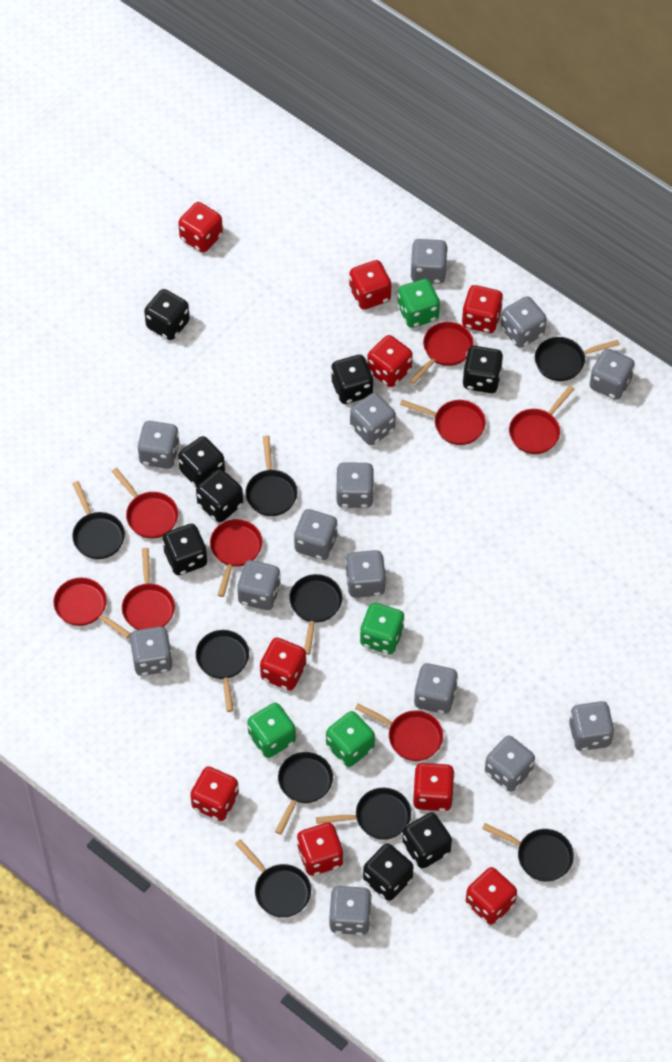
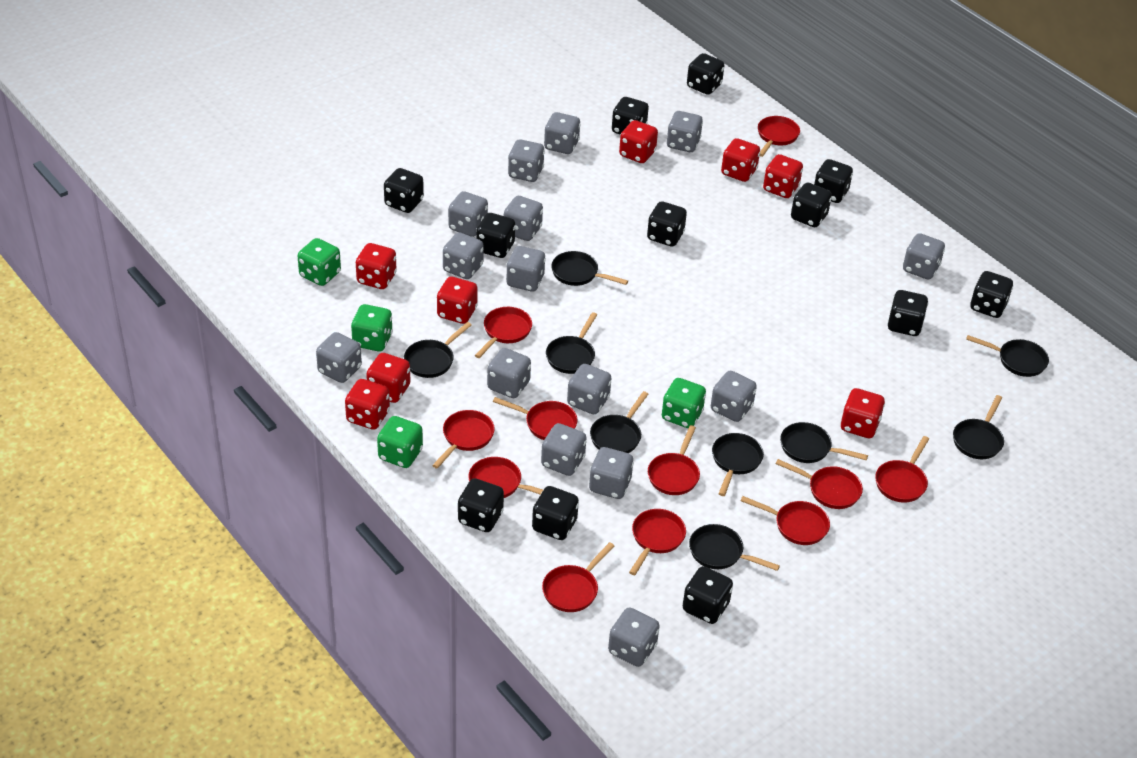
black dice: [144,289,190,340] [162,524,208,575] [178,436,225,488] [196,469,243,522] [331,355,374,404] [363,843,414,901] [402,812,452,868] [462,346,503,393] = 8 -> [384,168,424,213] [458,478,504,532] [476,213,515,258] [532,486,579,540] [612,97,649,135] [647,201,687,247] [683,566,733,624] [687,53,725,95] [791,183,832,227] [814,159,853,203] [887,290,928,336] [970,271,1013,318] = 12
grey dice: [130,627,173,676] [138,421,180,469] [237,560,281,610] [294,509,338,560] [329,886,372,935] [336,462,374,508] [345,550,386,598] [350,393,396,445] [410,239,448,284] [414,663,458,714] [485,736,535,792] [501,296,547,348] [569,701,614,751] [590,349,635,400] = 14 -> [316,332,362,383] [443,232,484,279] [448,191,488,237] [487,348,531,398] [504,196,543,241] [506,246,546,292] [508,139,545,182] [541,423,587,476] [544,112,581,154] [567,364,611,414] [589,447,634,499] [608,607,660,667] [667,111,703,152] [711,371,757,422] [903,233,945,280] = 15
red dice: [178,202,223,253] [190,766,239,821] [260,637,306,691] [297,822,344,876] [349,260,391,310] [367,335,413,387] [412,763,455,811] [462,285,503,333] [466,867,517,925] = 9 -> [345,379,390,430] [356,243,397,289] [366,353,410,403] [437,277,478,324] [619,120,658,163] [721,138,760,182] [763,154,803,198] [840,388,885,438] = 8
red pan: [53,578,131,638] [111,468,178,539] [122,548,175,630] [210,519,262,597] [355,703,443,761] [400,400,486,445] [409,322,474,384] [509,385,574,454] = 8 -> [432,410,495,469] [468,457,543,498] [475,307,532,358] [493,397,578,440] [542,542,614,612] [629,509,686,575] [648,425,700,495] [741,496,830,545] [758,116,800,157] [776,459,863,509] [875,436,929,503] = 11

